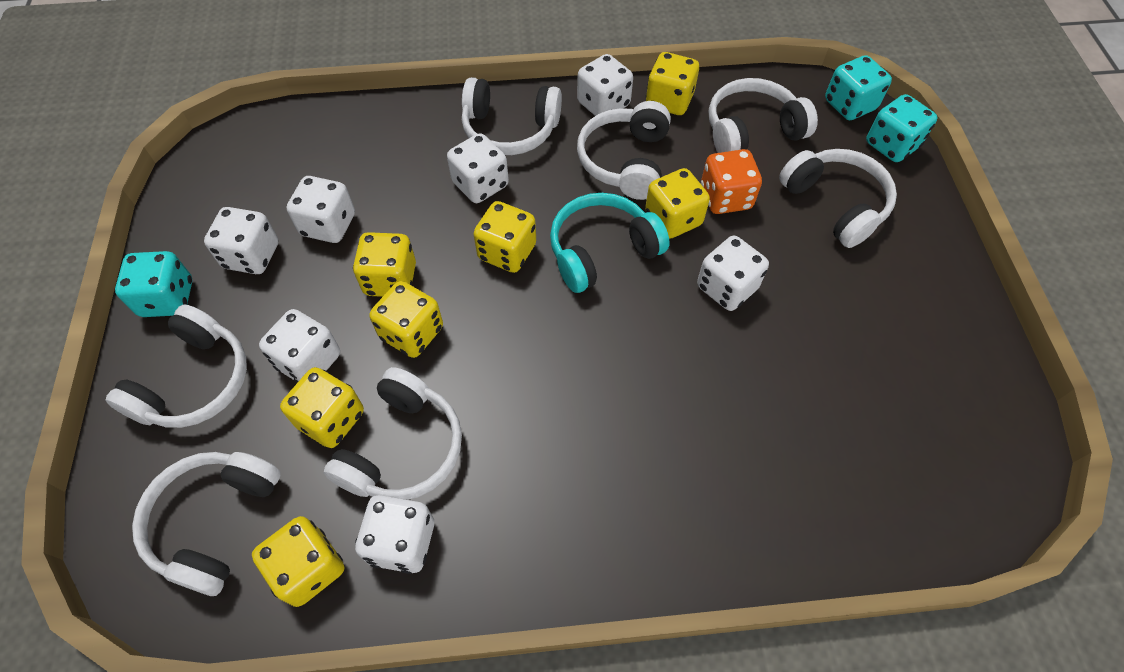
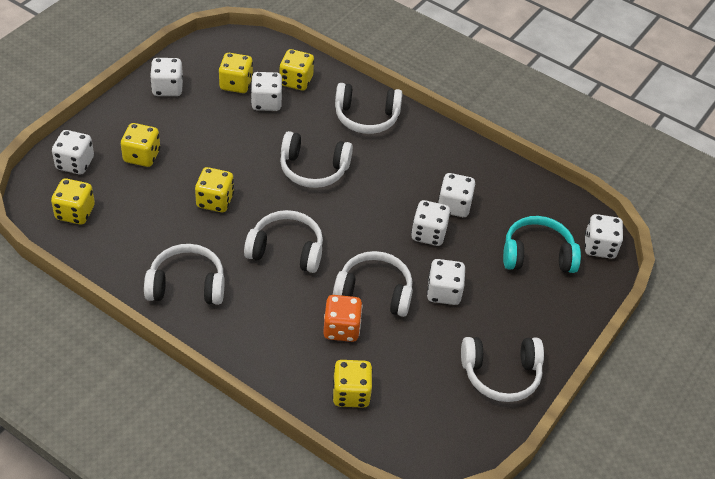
turquoise dice: [115,251,192,317] [825,55,892,120] [866,94,937,162] = 3 -> none = 0
white headphones: [105,304,247,428] [132,452,281,596] [324,367,462,500] [462,77,562,155] [577,101,671,200] [709,78,818,153] [779,149,897,248] = 7 -> [144,244,225,305] [244,210,323,273] [280,131,353,188] [333,251,413,317] [335,83,403,134] [461,337,544,402] = 6
yellow dice: [252,516,344,607] [280,367,364,448] [353,232,416,297] [370,281,443,358] [473,201,536,273] [645,168,710,239] [646,52,699,115] = 7 -> [51,179,95,225] [121,123,160,167] [195,167,234,212] [218,53,253,93] [279,49,314,90] [332,360,373,408] = 6

